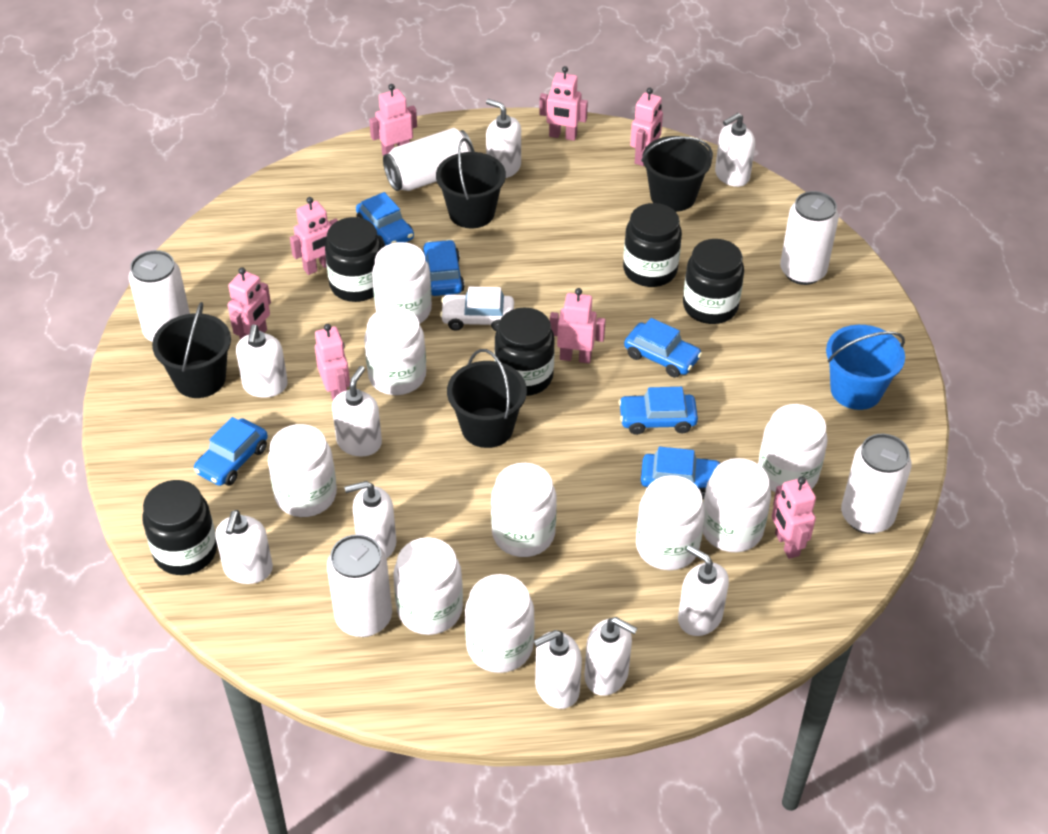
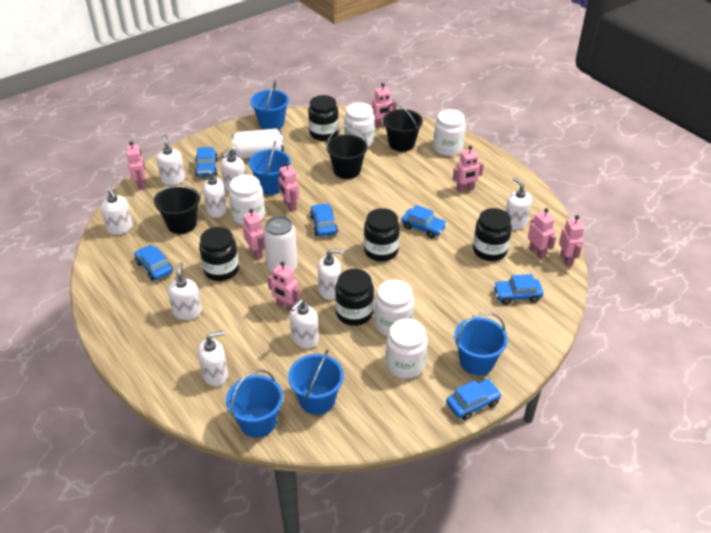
black bucket: [152,302,231,398] [436,138,506,228] [447,349,527,448] [641,136,713,212] = 4 -> [154,186,201,234] [326,125,367,179] [383,103,423,152] = 3
blue bucket: [826,325,905,410] = 1 -> [226,369,283,438] [249,141,291,195] [250,80,289,130] [288,349,344,415] [454,312,508,375] = 5
white can: [129,250,190,342] [327,534,392,637] [383,128,474,191] [780,191,839,285] [841,434,912,534] = 5 -> [232,128,284,159] [263,216,298,273] = 2
white car: [440,287,514,331] = 1 -> none = 0
white jar: [268,424,337,517] [364,307,426,395] [372,242,432,323] [393,537,463,635] [465,574,535,673] [491,463,557,557] [636,475,705,570] [703,458,771,552] [758,404,828,492] = 9 -> [229,175,265,225] [344,102,375,147] [374,279,414,336] [386,318,428,379] [433,109,466,156] = 5

